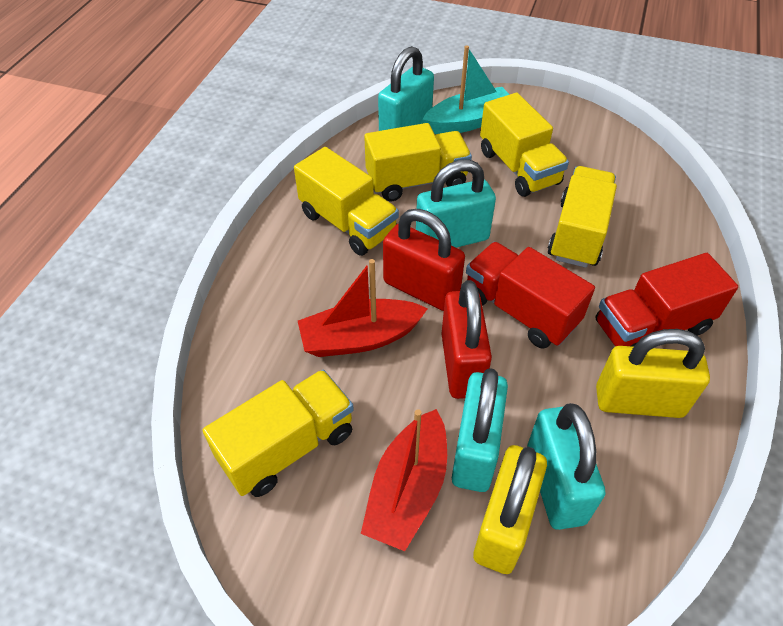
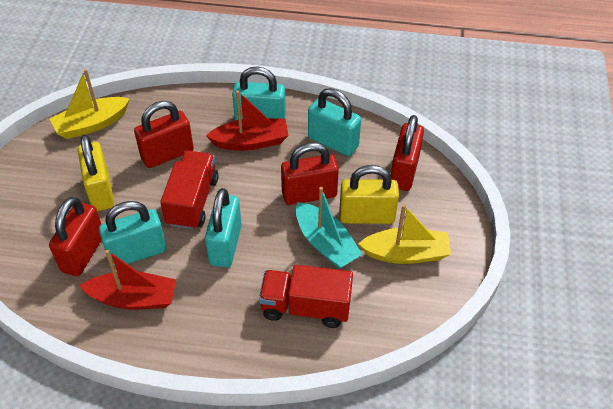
red padlock: [383,209,465,311] [442,280,492,399] = 2 -> [49,197,102,276] [134,101,194,168] [281,142,339,205] [391,115,424,191] = 4
yellow boat: none = 0 -> [50,69,129,139] [358,204,451,264] = 2
yellow truck: [203,370,354,497] [294,147,399,256] [364,123,472,201] [480,93,569,197] [548,166,617,268] = 5 -> none = 0

